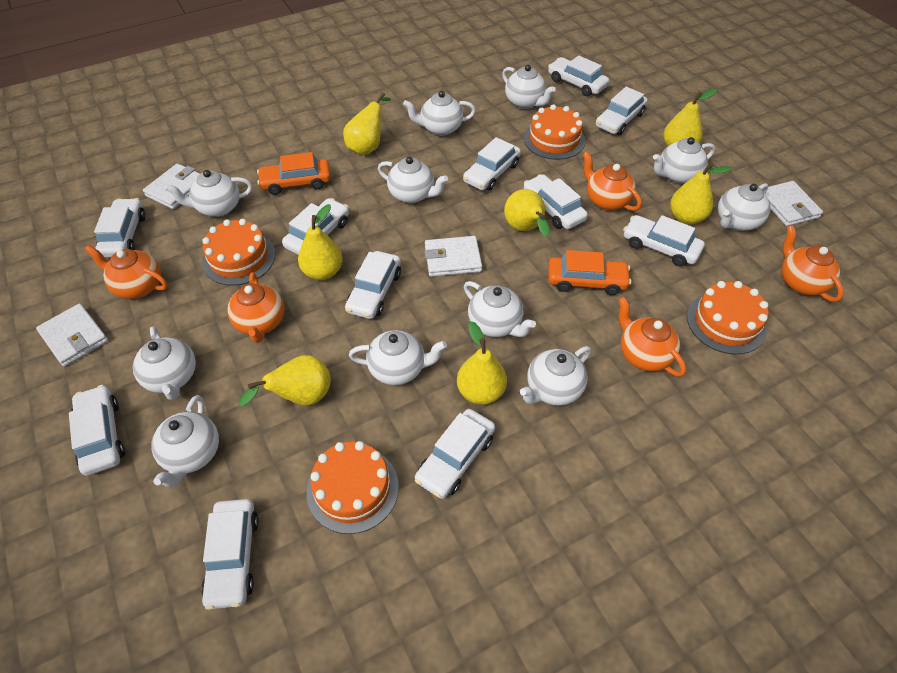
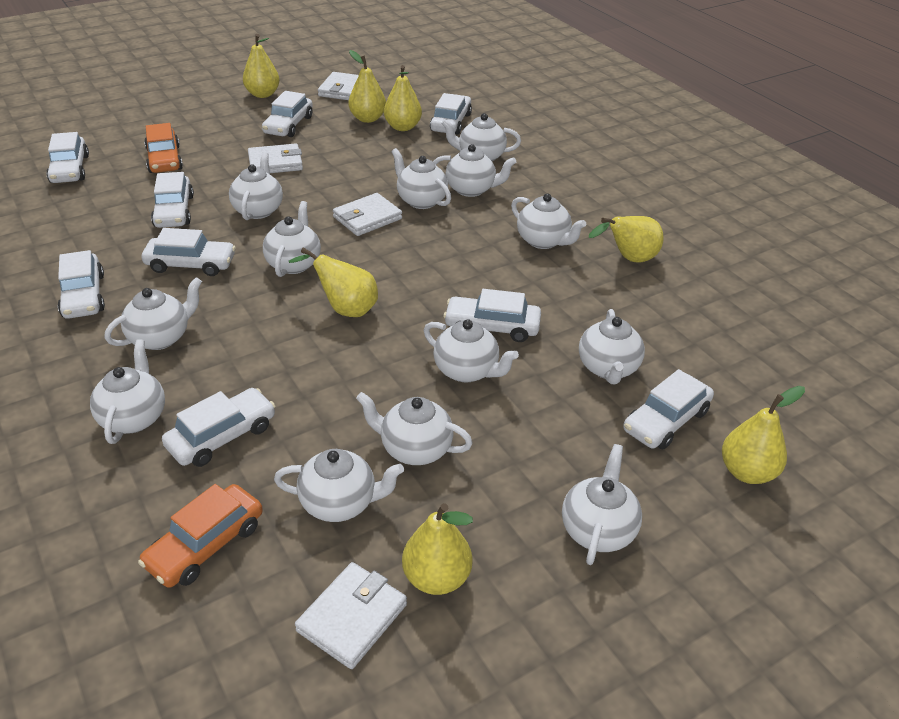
orange cake: [202,219,275,286] [307,441,399,534] [524,104,585,160] [687,281,769,354] = 4 -> none = 0
orange teapot: [85,245,168,299] [227,272,284,343] [583,151,642,211] [618,297,686,377] [781,225,844,302] = 5 -> none = 0
white car: [69,385,125,476] [94,198,145,258] [201,499,259,610] [282,198,349,255] [345,251,401,319] [415,409,495,499] [463,137,521,191] [524,174,588,229] [548,55,609,96] [596,87,648,135] [623,215,705,266] = 11 -> [46,132,89,183] [58,250,105,319] [142,228,236,276] [151,172,194,228] [162,388,275,467] [262,91,313,137] [430,93,472,135] [444,289,541,342] [623,369,714,449] = 9
white teapot: [133,326,196,400] [151,395,219,487] [165,170,253,217] [349,330,447,385] [378,157,448,203] [403,91,476,136] [464,281,536,337] [502,65,556,109] [520,346,591,406] [653,137,715,183] [718,183,770,231] = 11 -> [90,339,165,444] [105,277,202,350] [229,152,283,220] [263,201,321,277] [274,449,404,522] [356,392,473,465] [391,148,451,209] [424,319,519,382] [433,144,516,197] [441,113,521,161] [511,194,586,249] [562,444,642,565] [579,309,645,385] = 13

